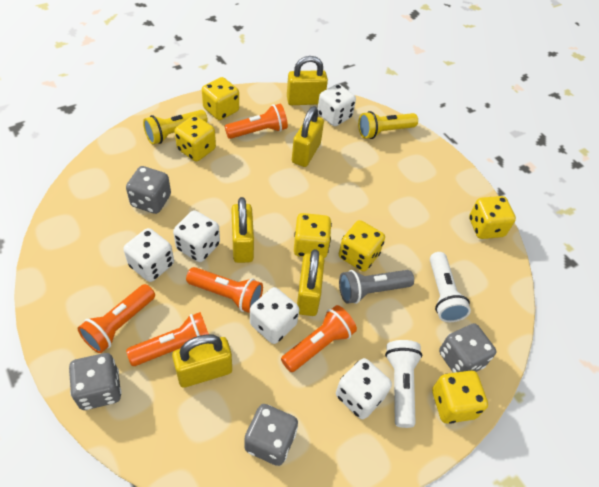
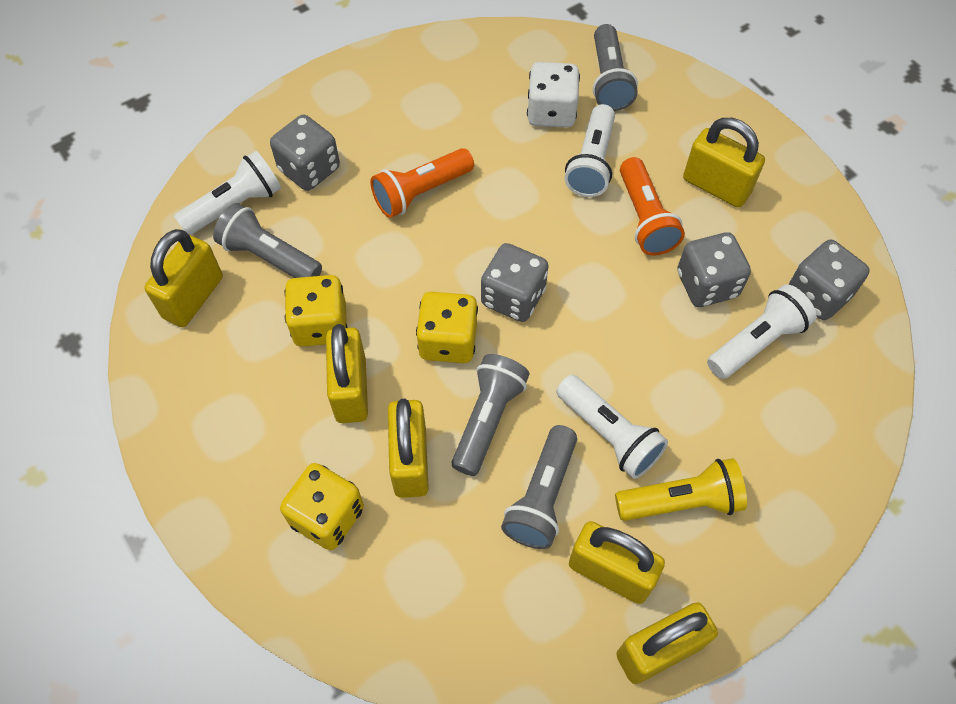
grey flashlight: [339,270,414,304] = 1 -> [213,203,322,278] [452,354,530,476] [501,425,577,549] [593,24,638,111] = 4
orange flashlight: [77,284,155,353] [126,312,209,366] [186,267,263,313] [225,104,288,139] [281,305,357,372] = 5 -> [370,148,474,218] [620,157,685,256] = 2
white dice: [123,228,174,282] [173,210,220,262] [250,287,299,344] [318,84,356,126] [336,358,392,419] = 5 -> [527,62,580,128] = 1
white flashlight: [385,340,422,428] [430,252,471,322] = 2 -> [174,151,281,235] [556,375,668,479] [565,104,615,197] [707,284,816,379] = 4
yellow dice: [175,115,216,162] [202,77,239,120] [294,213,332,258] [339,220,385,272] [432,371,488,424] [469,196,516,239] = 6 -> [280,463,364,550] [285,275,348,347] [416,292,478,363] = 3
yellow flashlight: [143,110,208,145] [358,111,418,139] = 2 -> [615,458,747,521] = 1
yellow padlock: [172,334,232,388] [231,197,254,263] [287,56,328,105] [292,106,324,167] [297,249,324,316] = 5 -> [144,229,223,327] [326,324,368,423] [388,399,429,498] [569,521,665,604] [616,602,718,684] [683,118,765,208] = 6

